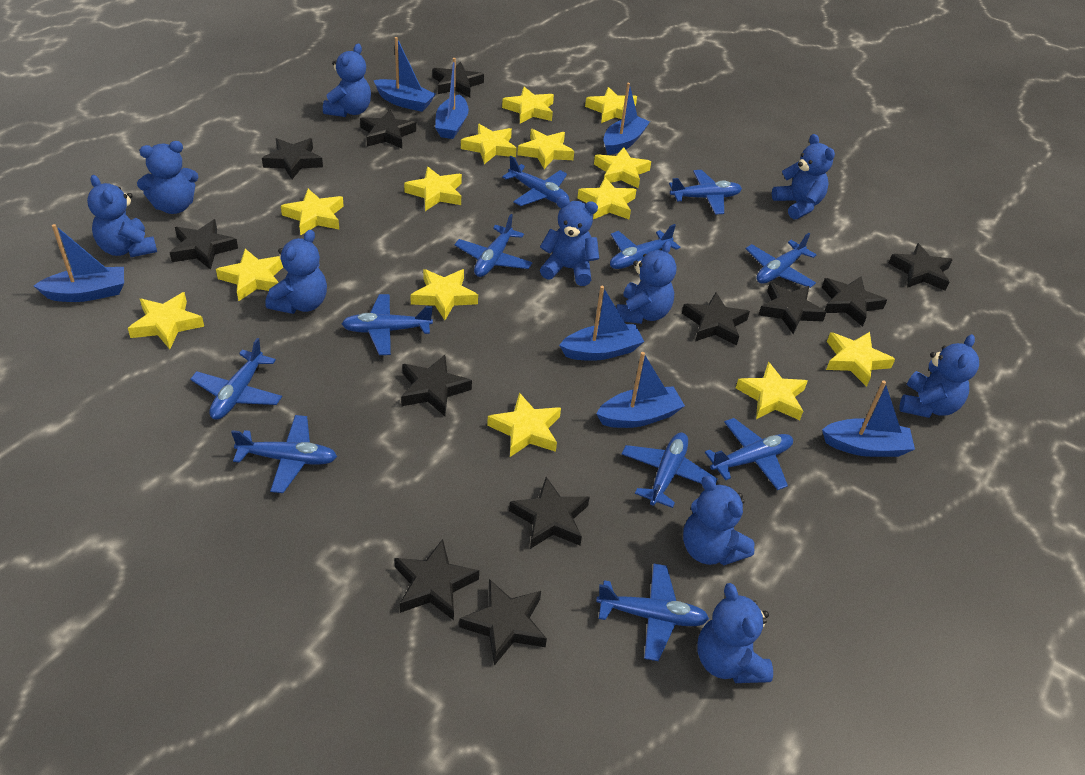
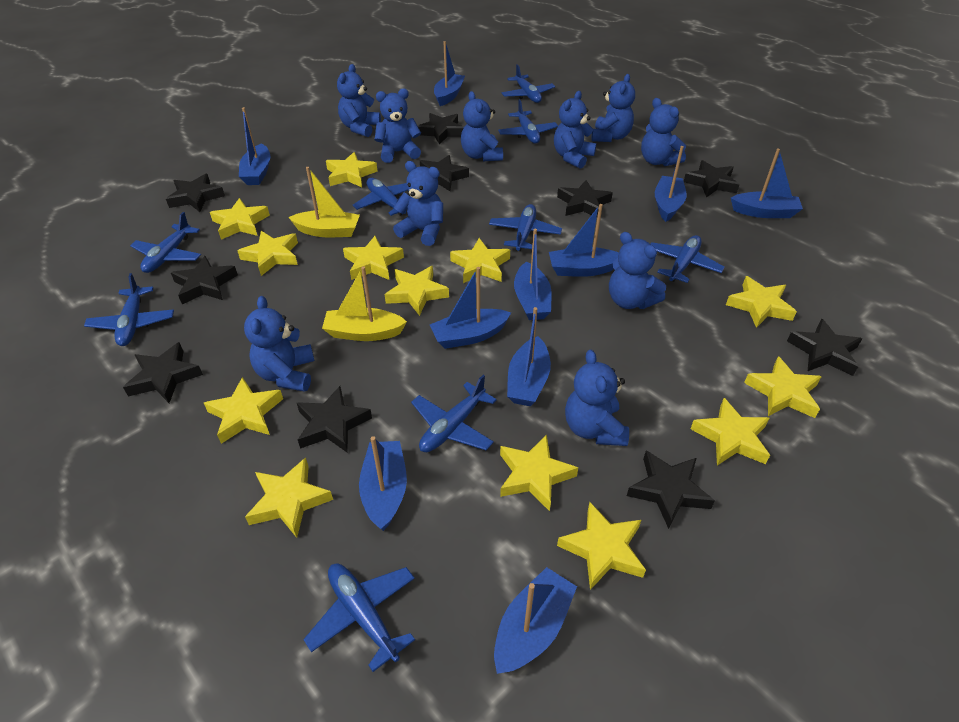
black star: [169,219,238,270] [262,138,323,179] [360,110,416,149] [394,539,479,620] [401,355,472,416] [432,62,484,97] [459,579,547,666] [509,477,590,549] [682,293,750,346] [758,282,826,334] [822,276,887,327] [888,243,953,291] = 12 -> [123,342,203,403] [166,174,225,212] [171,256,238,304] [297,386,372,453] [418,113,464,145] [420,155,469,191] [557,180,613,218] [627,450,715,529] [684,160,740,198] [787,318,862,376] = 10
blue boat: [34,224,124,302] [373,37,436,112] [435,58,469,139] [559,286,644,361] [596,352,685,428] [603,83,650,155] [822,381,915,457] = 7 -> [239,107,270,185] [359,436,407,531] [430,267,511,349] [434,41,465,106] [494,567,577,674] [507,307,551,406] [514,229,551,320] [549,204,619,277] [655,146,686,222] [731,148,803,218] = 10
blue plane: [190,338,282,420] [231,415,337,493] [341,294,433,355] [455,214,533,277] [502,156,569,206] [596,564,709,661] [610,224,680,269] [622,432,718,508] [669,170,742,215] [705,418,793,490] [746,233,816,288] = 11 -> [84,273,174,346] [130,212,201,273] [303,563,415,672] [353,178,408,216] [411,375,497,452] [489,204,562,251] [498,99,558,144] [501,64,555,103] [650,235,725,283] = 9
yellow boat: none = 0 -> [288,167,360,237] [322,266,407,341] = 2
yellow star: [128,292,204,349] [216,249,283,301] [281,189,344,235] [404,167,462,211] [410,269,478,320] [461,124,517,164] [487,392,561,457] [502,87,554,124] [517,129,574,169] [577,177,637,219] [585,87,637,123] [594,147,651,189] [736,362,808,420] [826,332,895,387] = 14 -> [204,377,283,444] [210,198,270,240] [237,231,298,276] [245,458,333,538] [326,152,377,187] [343,236,404,280] [385,266,449,316] [450,238,510,283] [500,435,578,511] [557,502,646,590] [691,398,770,465] [726,276,797,328] [744,356,822,418] = 13

